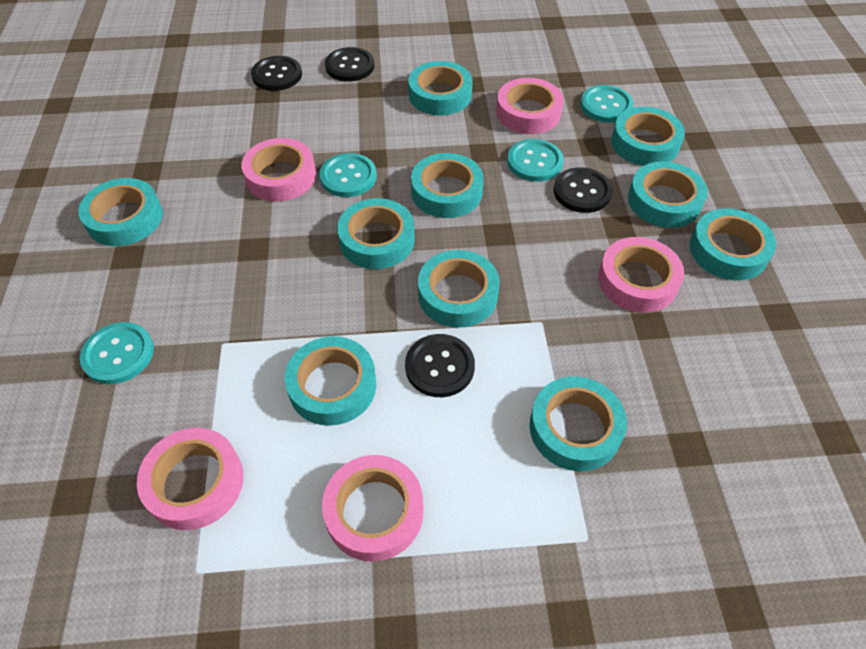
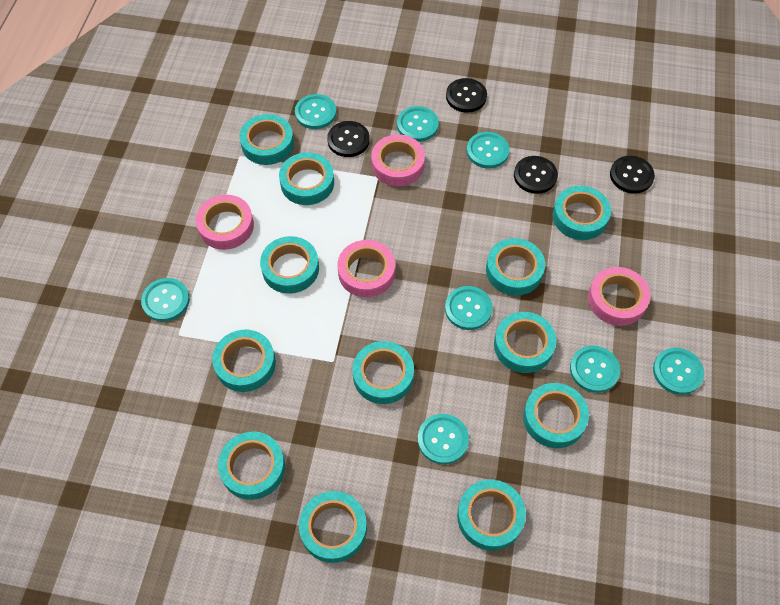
pink tape: [137,428,244,530] [241,138,316,201] [322,455,424,562] [496,78,563,134] [598,237,684,313] = 5 -> [195,195,254,250] [337,240,395,297] [371,134,425,186] [588,267,650,326] = 4
turquoise button: [80,322,154,384] [319,153,377,197] [507,139,564,182] [580,85,634,123] = 4 -> [141,278,190,322] [295,94,336,129] [397,106,439,142] [418,414,469,464] [445,286,493,330] [467,132,510,168] [570,346,620,393] [653,348,704,395] = 8
turquoise tape: [78,178,163,246] [284,336,376,426] [337,198,415,269] [408,61,473,116] [411,153,484,218] [418,250,500,327] [529,376,627,471] [611,107,685,166] [628,161,708,228] [689,208,776,281] = 10 -> [212,330,276,392] [218,431,285,500] [239,114,294,165] [260,236,319,294] [279,152,334,205] [299,491,367,563] [352,341,414,404] [457,480,526,551] [486,238,545,296] [494,312,557,373] [523,383,589,448] [553,186,611,240] = 12

